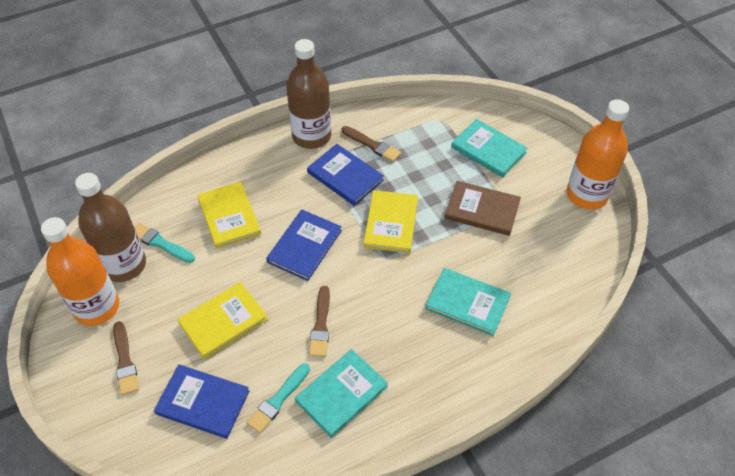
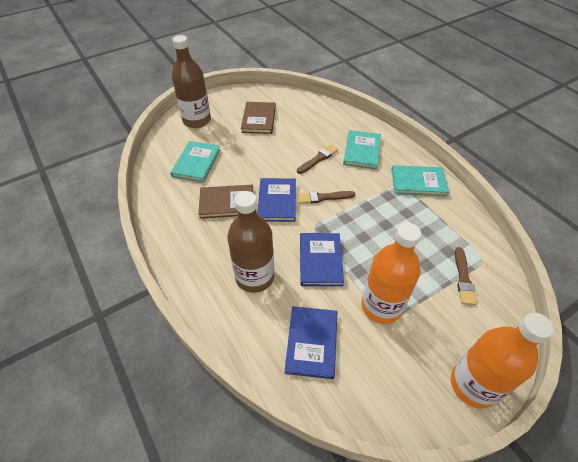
brown book: [445,181,521,236] = 1 -> [198,185,253,219] [241,102,276,134] = 2
turquoise brush: [135,223,195,263] [246,363,310,433] = 2 -> none = 0
yellow book: [178,282,268,359] [197,182,261,249] [364,190,418,253] = 3 -> none = 0

